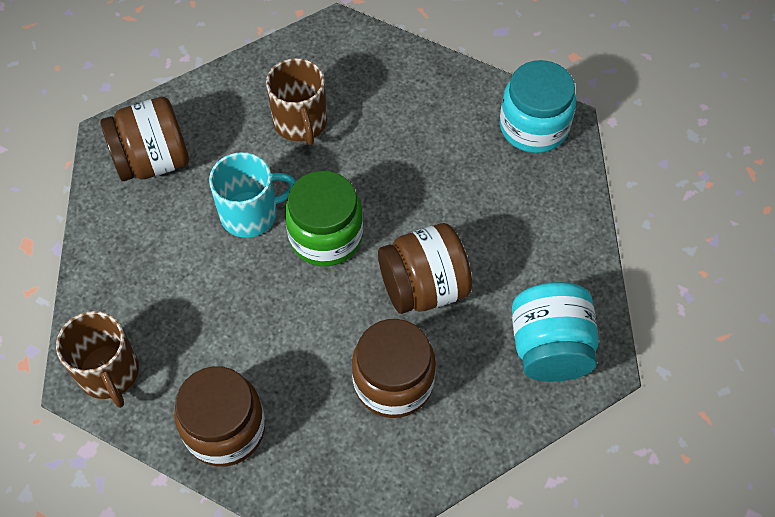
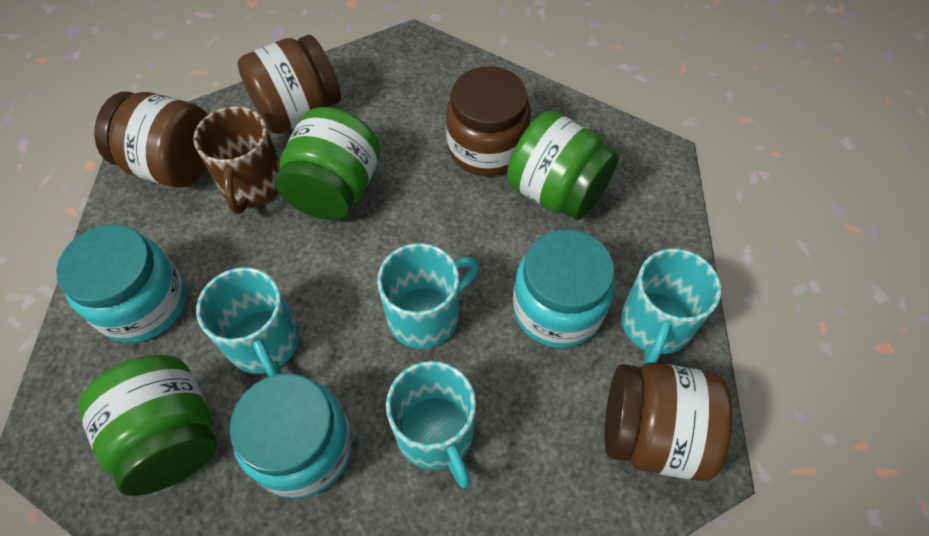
brown mug: [56,311,139,408] [266,58,327,145] = 2 -> [193,106,280,214] = 1
green jar: [285,171,363,266] = 1 -> [79,355,217,496] [275,107,381,220] [507,111,619,220] = 3
turquoise jar: [500,60,576,153] [512,282,599,382] = 2 -> [56,224,186,343] [229,373,352,499] [513,229,615,348] = 3
turquoise mug: [209,152,296,238] = 1 -> [196,267,299,377] [377,243,479,349] [386,361,476,488] [621,248,721,364] = 4

